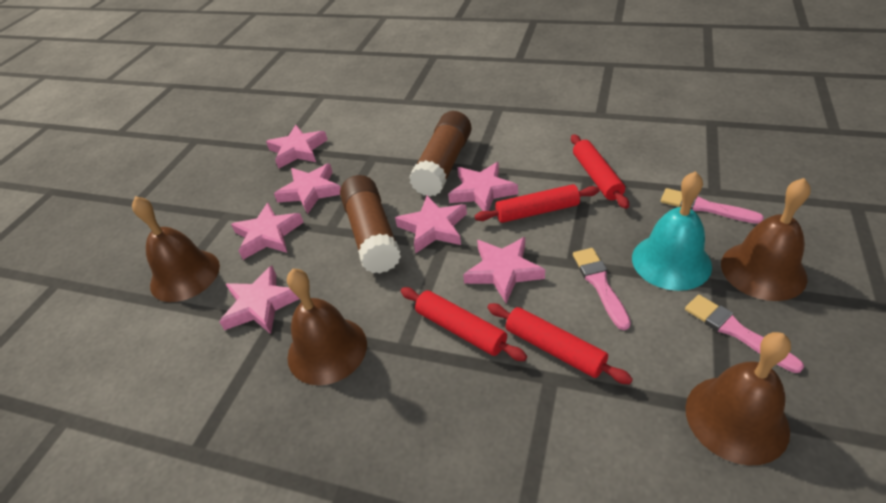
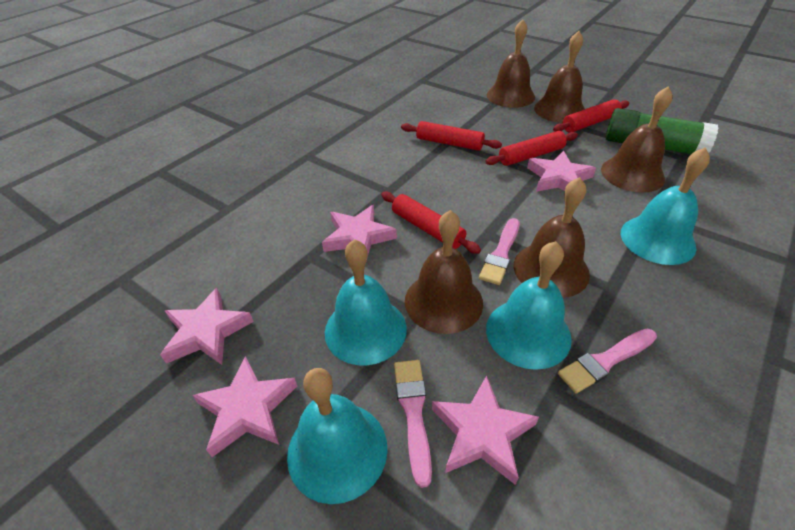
brown bell: [132,196,220,302] [287,269,367,385] [686,332,791,465] [721,178,811,301] = 4 -> [405,210,483,334] [487,19,535,108] [514,177,590,298] [534,31,585,123] [601,86,672,192] = 5
brown glue stick: [340,175,401,274] [409,111,472,197] = 2 -> none = 0
green glue stick: none = 0 -> [606,108,719,154] = 1
pink star: [219,266,299,334] [231,203,304,260] [266,125,328,169] [274,163,341,214] [395,195,467,253] [448,162,518,211] [463,237,545,304] = 7 -> [160,288,254,365] [192,356,297,457] [322,205,397,261] [432,375,539,485] [527,151,596,192] = 5
turquoise bell: [632,171,712,291] = 1 -> [287,368,387,504] [325,239,407,365] [486,241,572,370] [621,147,710,265] = 4

